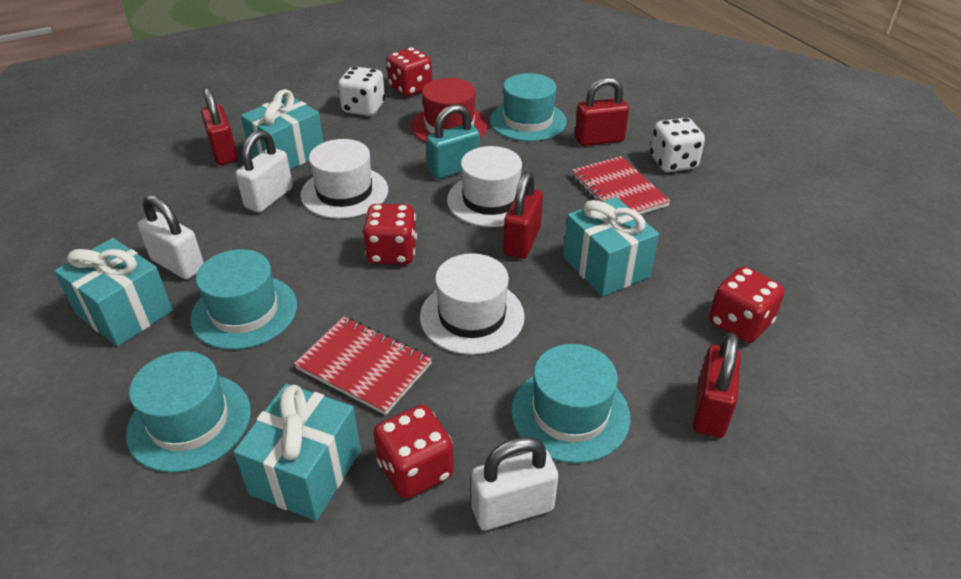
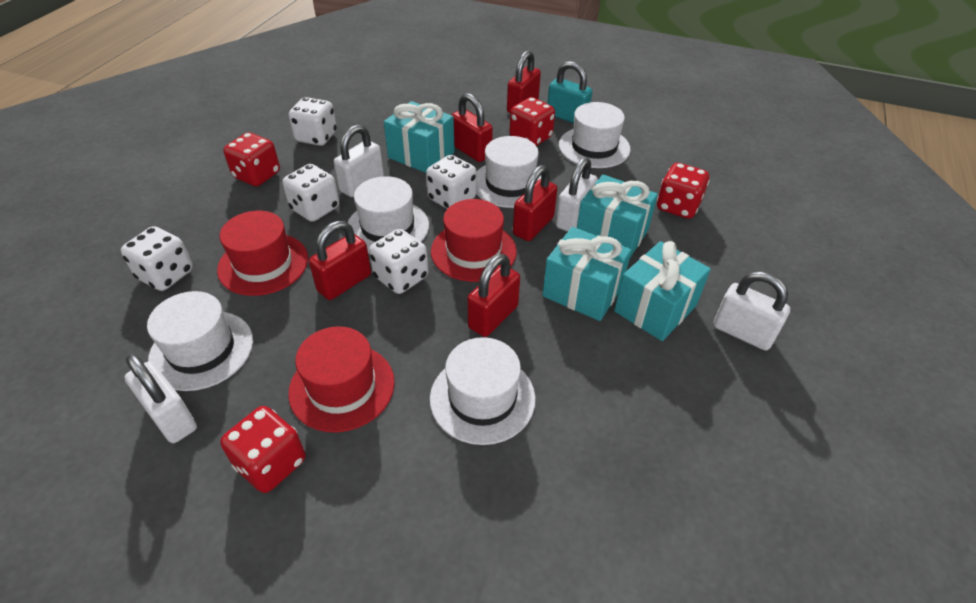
red hat: [411,78,488,143] = 1 -> [217,211,308,296] [288,326,395,432] [431,199,517,282] = 3
red notebook: [294,317,432,415] [571,156,671,214] = 2 -> none = 0
red padlock: [201,87,238,165] [503,171,543,259] [575,77,629,146] [693,332,741,438] = 4 -> [309,221,371,300] [452,93,493,162] [467,254,520,337] [507,51,541,113] [513,165,557,241] = 5
turquoise hat: [126,351,251,472] [190,249,297,350] [490,73,567,141] [511,344,631,463] = 4 -> none = 0
white dice: [338,66,385,116] [650,118,705,172] = 2 -> [121,226,193,291] [282,164,339,222] [289,97,337,146] [369,229,429,294] [426,155,477,209] = 5
white hat: [301,139,388,219] [420,253,525,355] [447,146,522,227] = 3 -> [147,291,253,391] [347,176,429,253] [430,337,536,445] [476,136,541,208] [559,102,631,168] = 5
white padlock: [138,195,204,279] [236,130,293,213] [471,437,558,530] = 3 -> [124,354,197,443] [334,125,384,197] [556,157,598,232] [713,272,790,351] = 4

